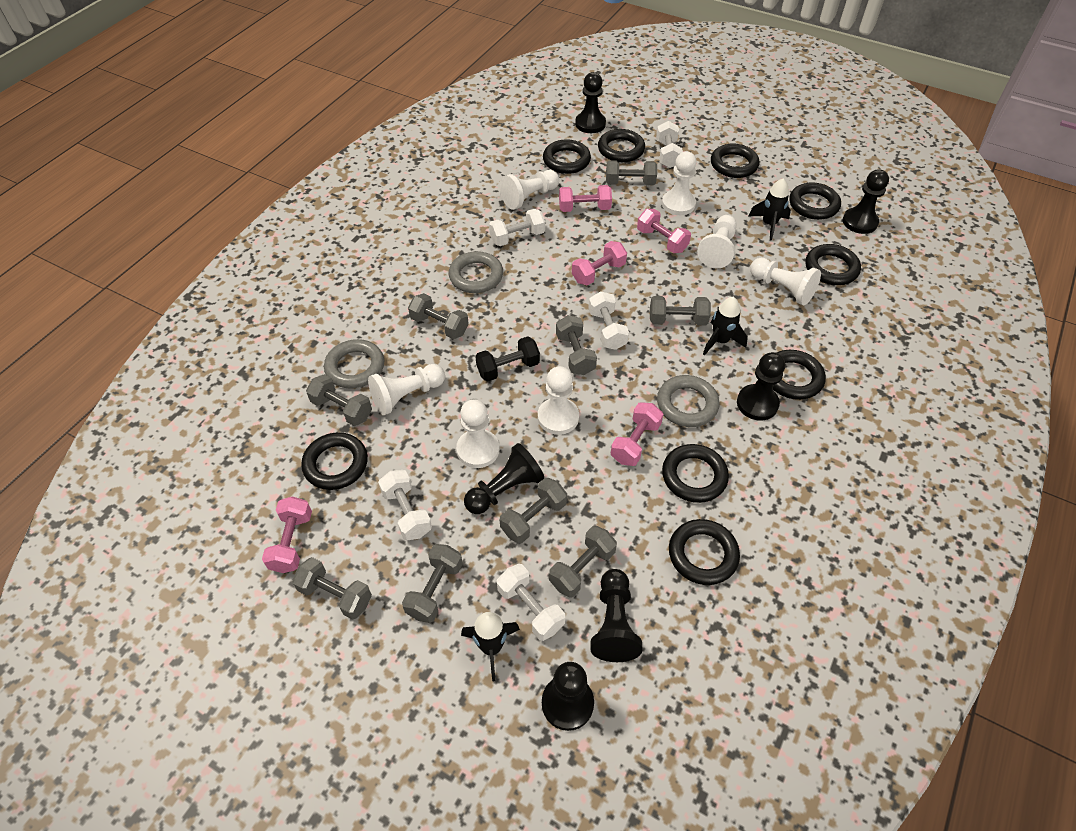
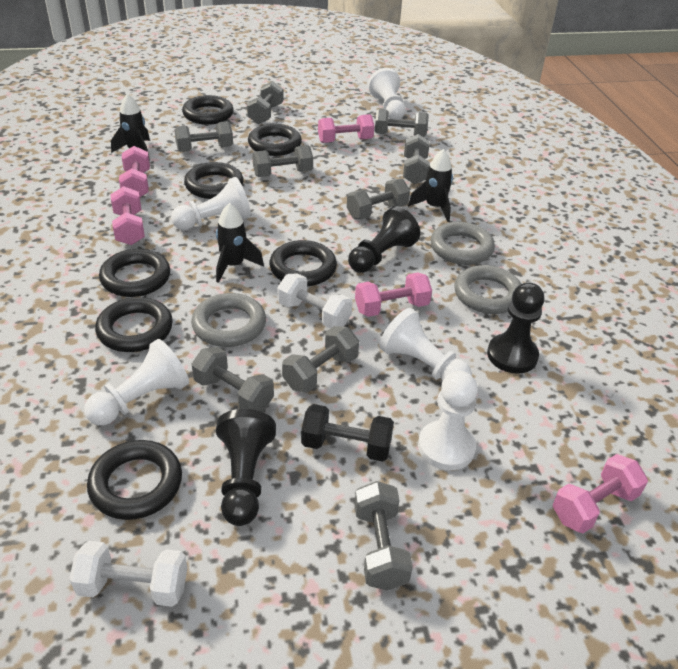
black pawn: [464,443,544,514] [542,662,594,731] [575,72,606,133] [590,569,643,662] [737,352,785,421] [843,169,889,234] = 6 -> [216,409,276,526] [348,206,420,273] [487,282,544,374] = 3
black ring: [301,432,368,490] [543,139,591,174] [598,129,645,162] [662,444,729,503] [669,519,740,585] [711,144,759,178] [773,350,826,400] [789,183,841,220] [805,244,861,285] = 9 -> [87,440,182,520] [95,297,173,352] [99,249,170,297] [182,95,234,125] [184,162,243,199] [248,124,302,156] [269,240,337,286] = 7
white dumbbell: [378,470,432,540] [489,209,545,246] [497,564,565,641] [589,291,629,350] [656,121,683,168] = 5 -> [69,541,188,607] [277,273,352,328] = 2
white pawn: [368,364,445,415] [456,400,499,468] [500,170,559,210] [538,366,579,435] [662,152,697,215] [697,215,737,269] [750,258,821,305] = 7 -> [84,339,189,425] [171,177,251,230] [368,68,405,119] [379,308,472,381] [418,371,478,470] = 5

